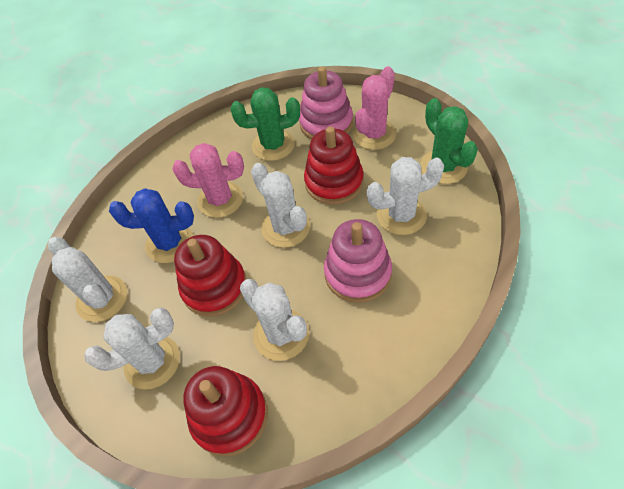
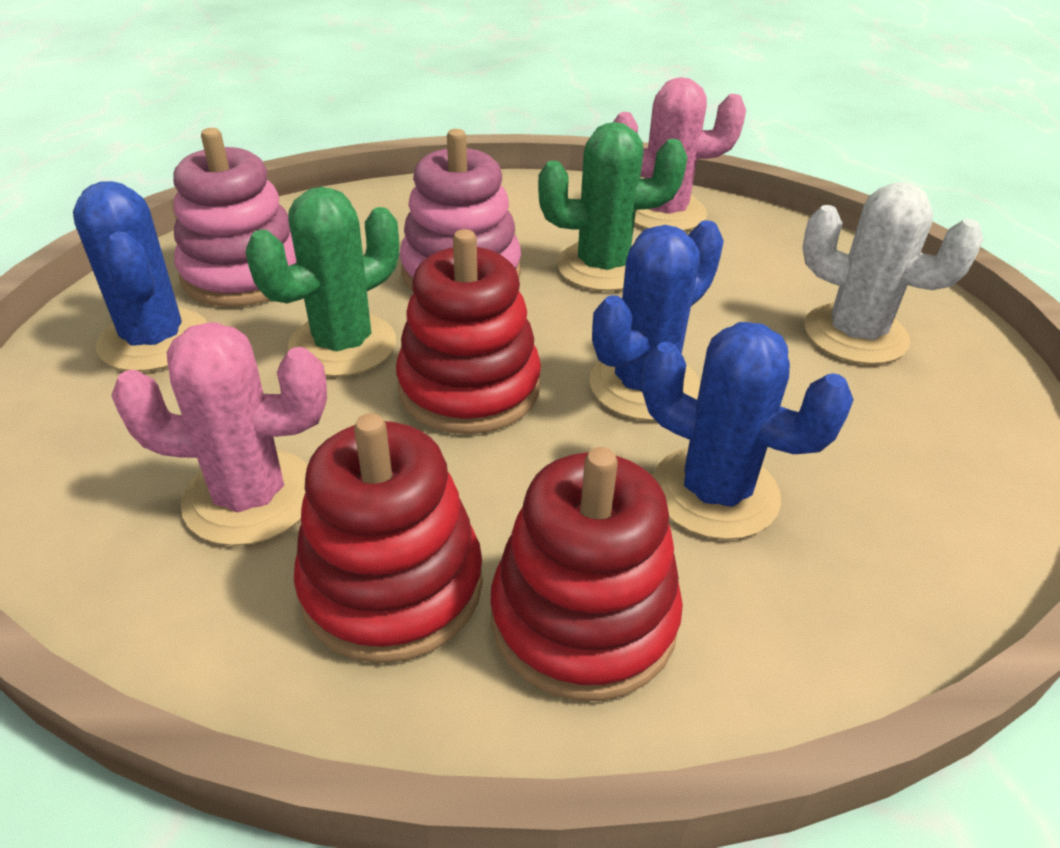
blue cactus: [109,188,194,263] = 1 -> [73,181,208,372] [589,220,724,421] [642,322,854,540] = 3
white cactus: [48,237,127,322] [84,308,180,390] [240,279,309,361] [251,163,310,248] [367,157,444,235] = 5 -> [802,182,984,364] = 1

